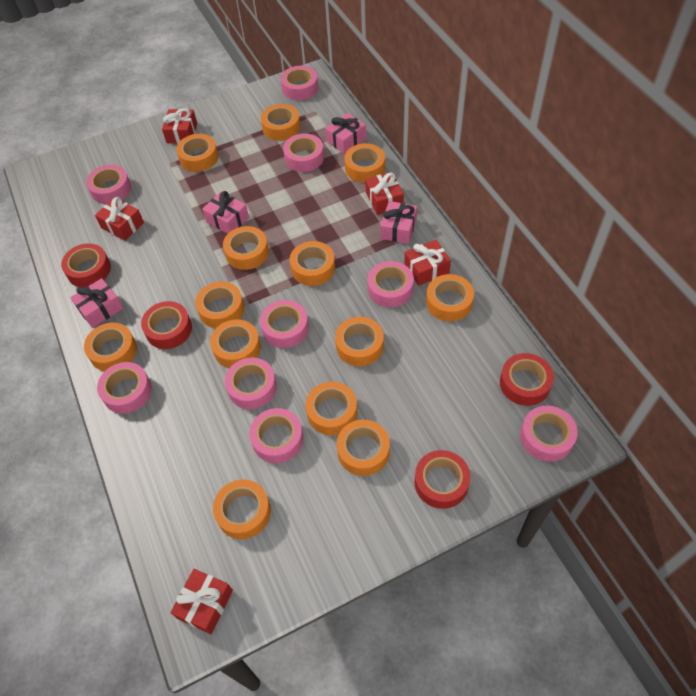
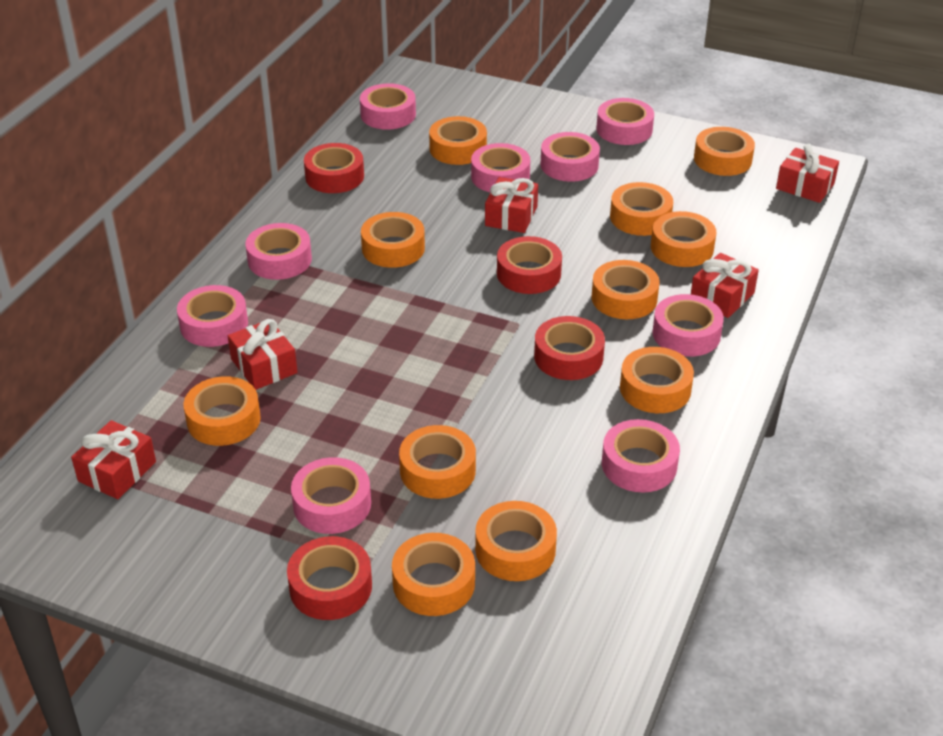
orange tape: [84,323,137,371] [176,134,219,172] [195,282,244,328] [210,319,261,368] [213,480,271,539] [223,226,269,270] [261,104,300,141] [290,241,335,286] [306,382,357,435] [335,317,384,366] [337,420,390,476] [344,143,385,183] [426,274,474,322] = 13 -> [184,376,261,446] [361,212,425,268] [392,533,475,616] [399,425,476,499] [429,116,487,165] [475,501,557,581] [591,260,660,319] [610,182,673,236] [620,347,694,413] [651,211,716,267] [694,127,755,176] = 11
pink gift: [70,278,123,328] [202,191,249,234] [325,113,366,154] [380,201,417,244] = 4 -> none = 0

